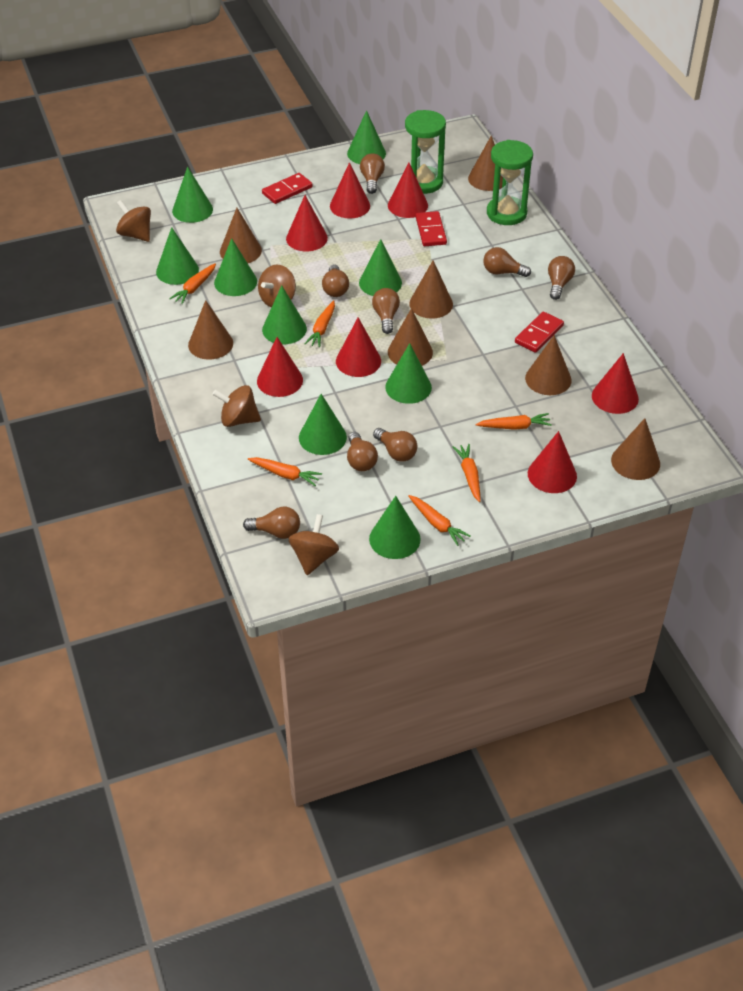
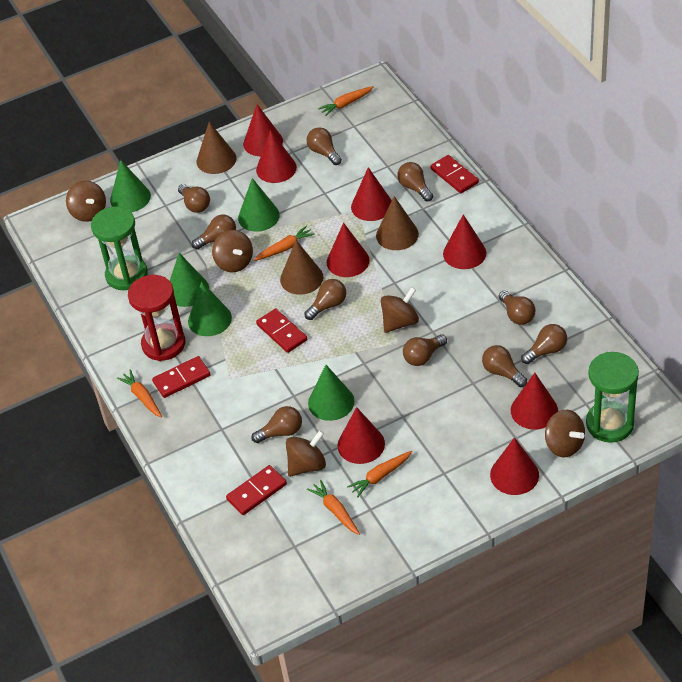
brown cone: [188,300,233,360] [220,208,262,263] [388,308,433,366] [409,260,453,318] [468,136,503,191] [525,335,572,395] [611,418,660,480] = 7 -> [197,122,237,174] [280,240,323,295] [376,196,419,250] = 3
brown light bulb: [243,507,300,539] [322,265,349,297] [347,432,378,471] [360,153,385,194] [372,288,400,334] [373,428,417,462] [483,247,531,277] [548,256,575,300] = 8 -> [178,184,210,213] [192,215,236,249] [251,406,302,443] [304,279,346,320] [307,127,342,165] [397,162,433,202] [403,334,447,366] [482,345,527,387] [499,291,535,325] [521,324,567,364] = 10
brown spinning top: [116,200,151,242] [212,385,261,427] [258,265,296,307] [288,514,339,575] = 4 -> [66,181,106,222] [212,230,253,272] [286,430,326,477] [381,287,419,333] [545,410,585,458] = 5
green cone: [156,227,199,285] [172,167,213,223] [214,238,257,296] [262,285,307,344] [299,394,347,455] [347,110,386,164] [359,239,402,296] [369,496,421,559] [385,343,432,404] = 9 -> [110,160,151,212] [170,253,209,307] [188,282,232,336] [238,178,280,232] [308,365,354,421] = 5
orange carrot: [169,263,216,304] [248,457,322,486] [305,300,335,347] [409,495,471,546] [452,444,481,502] [476,413,552,430] = 6 -> [117,370,162,418] [254,226,315,261] [307,480,360,535] [318,86,374,116] [347,451,412,498] = 5
red cone: [257,337,303,397] [286,195,328,251] [330,162,370,219] [336,317,381,377] [388,162,428,218] [528,431,577,493] [592,353,639,414] = 7 -> [243,104,283,156] [256,130,297,183] [326,223,370,277] [338,407,385,464] [351,167,392,221] [443,214,486,269] [490,437,539,495] [511,373,558,430] = 8
red domino: [262,173,313,204] [416,211,447,246] [515,312,564,353] = 3 -> [152,356,211,398] [226,465,287,515] [256,309,307,353] [431,155,479,193] = 4
red hourglass: none = 0 -> [128,275,186,361] = 1

